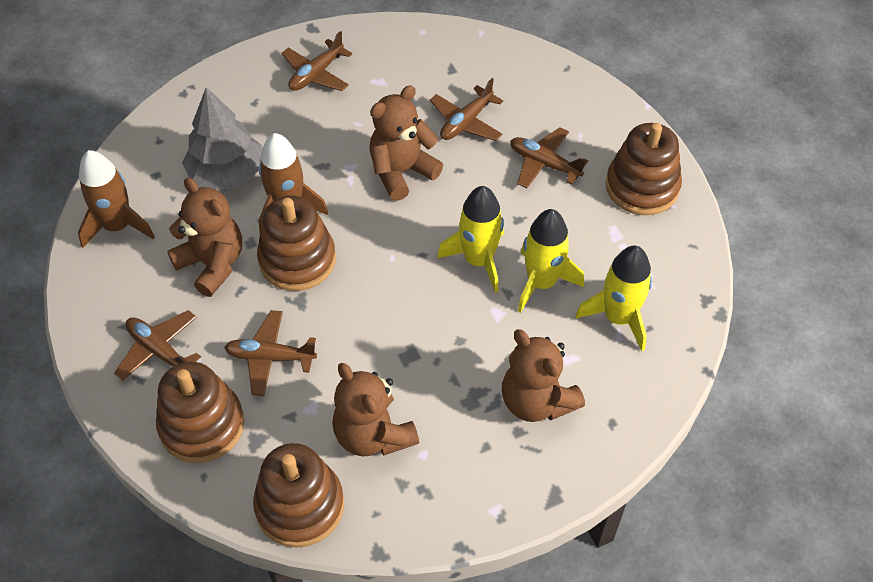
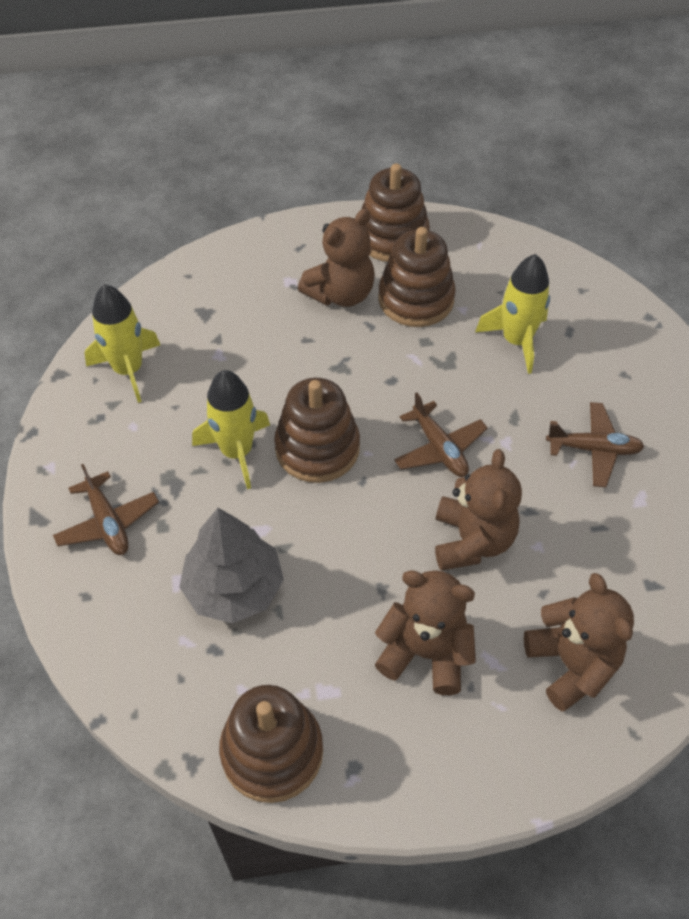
brown plane: [114,310,201,381] [224,310,317,396] [281,31,352,91] [430,78,503,141] [510,127,588,188] = 5 -> [53,464,159,555] [394,392,488,477] [546,402,645,487] = 3
brown rocket: [78,150,155,248] [259,133,328,234] = 2 -> none = 0

